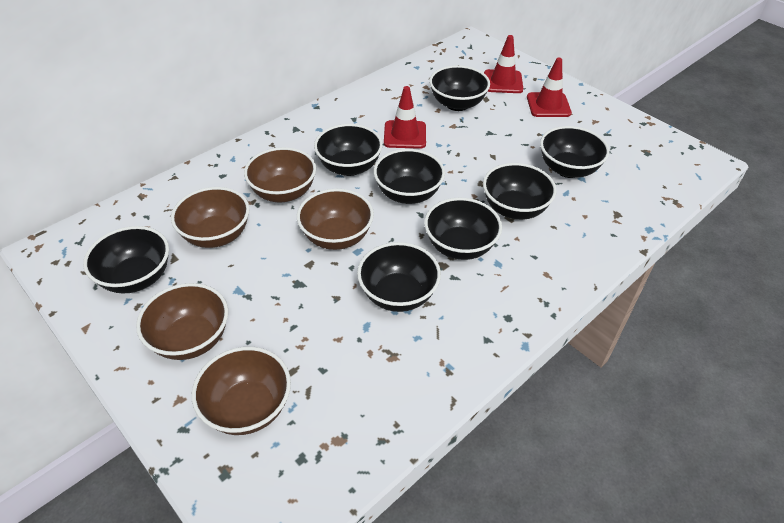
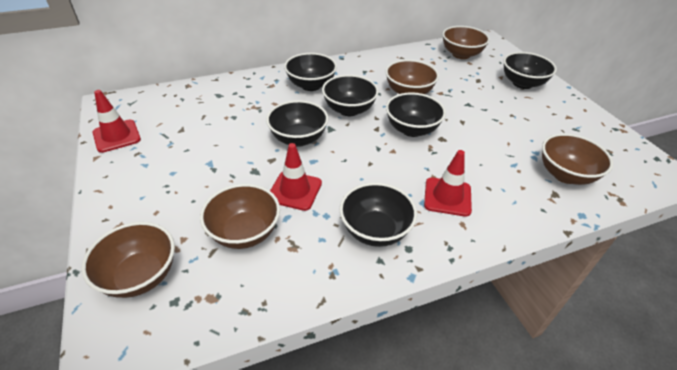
black bowl: [83,226,169,294] [314,124,383,176] [357,242,441,312] [374,149,445,204] [424,198,502,260] [429,65,490,111] [483,163,557,220] [540,126,609,178] = 8 -> [266,100,328,147] [284,53,337,91] [322,75,379,116] [339,183,417,247] [386,92,446,137] [503,52,557,89] = 6

